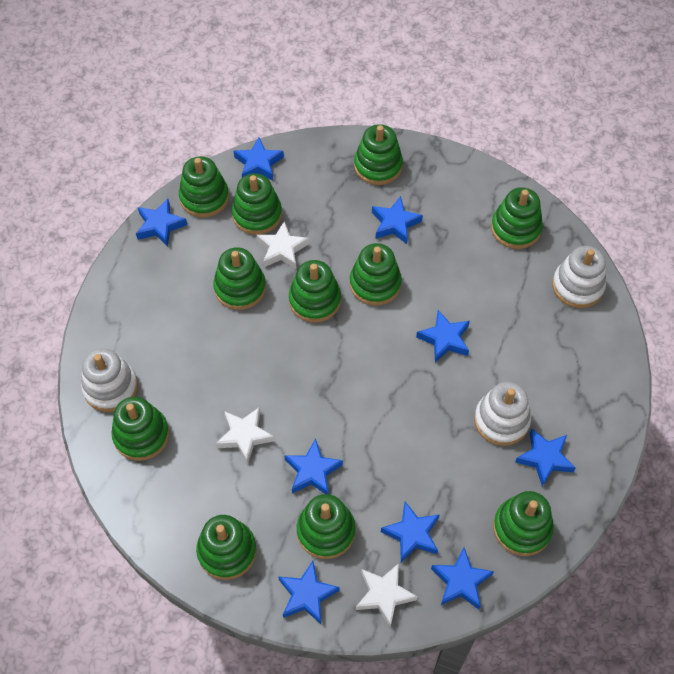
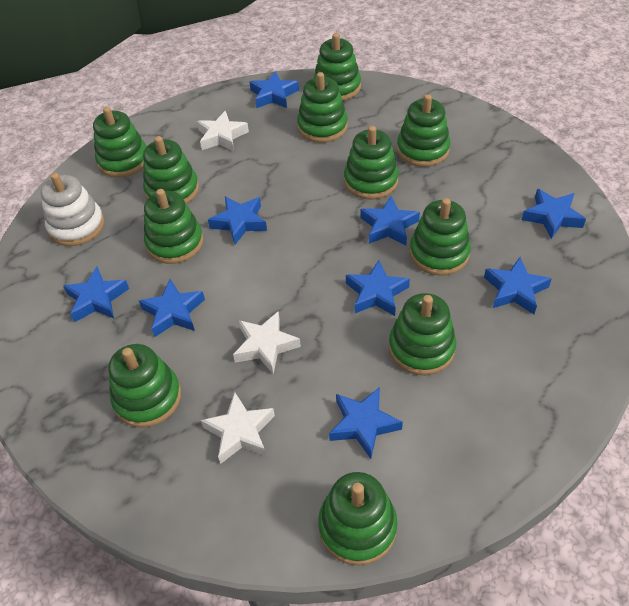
white stacking toy: [81,348,138,412] [474,382,531,446] [552,246,606,308] = 3 -> [41,173,104,246] = 1

